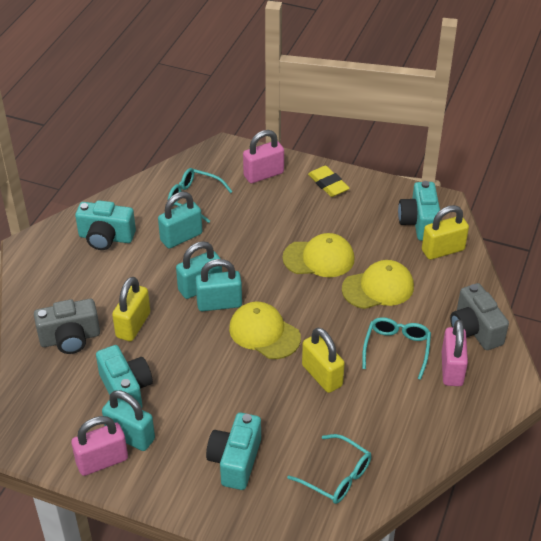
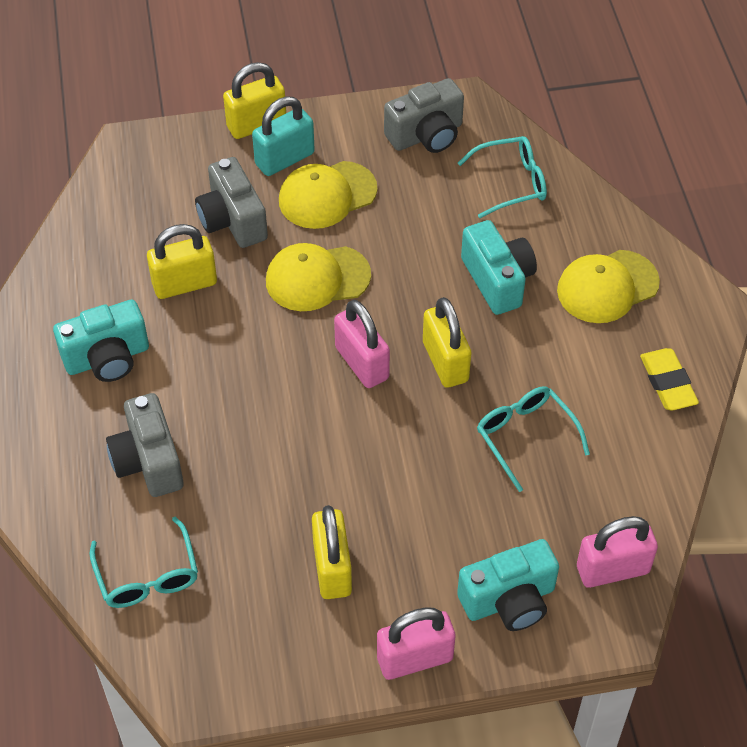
grey camera: [34,299,100,354] [450,283,509,350] = 2 -> [106,393,184,497] [195,157,268,248] [384,78,464,153] = 3
turquoise camera: [75,200,136,250] [96,345,153,408] [206,413,261,490] [398,181,440,241] = 4 -> [53,300,149,382] [457,539,559,631] [461,220,537,315] = 3
turquoise padlock: [102,390,155,451] [158,192,202,249] [176,241,222,299] [195,259,242,311] = 4 -> [252,96,315,176] = 1
yellow padlock: [112,277,150,341] [302,327,345,393] [422,205,469,260] = 3 -> [147,224,217,299] [223,62,286,139] [312,505,352,599] [423,297,471,388] = 4

